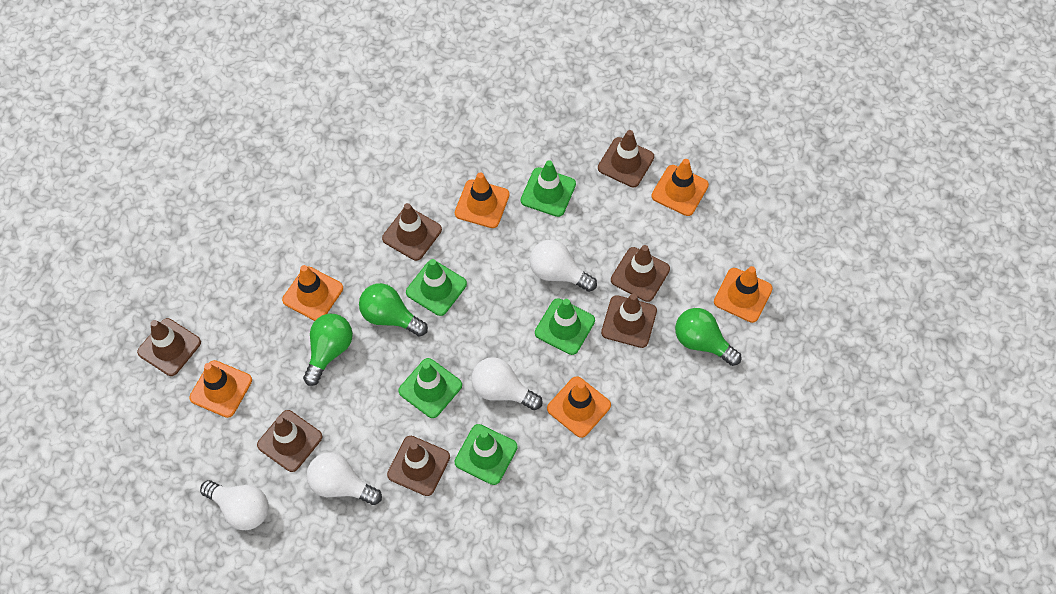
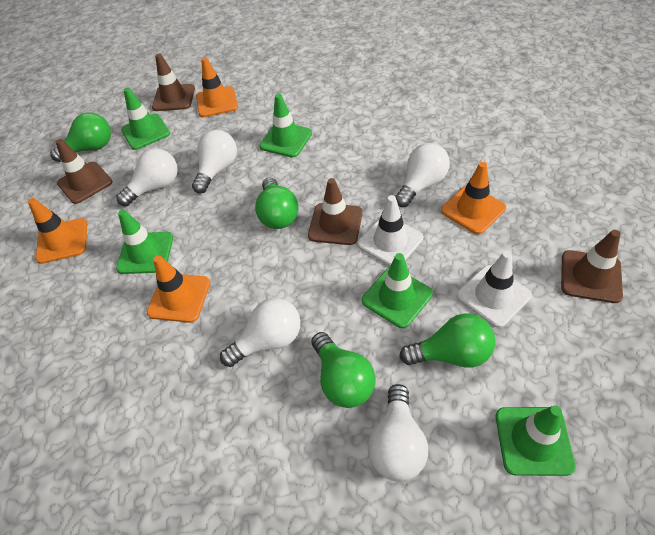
brown traffic cone: [137,318,201,376] [257,410,322,472] [382,203,442,261] [387,436,450,496] [598,130,654,187] [601,294,657,348] [611,245,670,302] = 7 -> [56,139,113,204] [152,54,195,111] [308,178,363,245] [561,230,623,303] = 4
green light bulb: [303,314,353,386] [359,283,428,337] [675,308,741,366] = 3 -> [50,113,111,162] [255,177,299,229] [311,332,376,408] [399,313,495,368] = 4
orange traffic cone: [189,360,252,418] [282,265,343,321] [455,172,510,228] [547,376,611,438] [651,159,709,216] [714,266,773,323] = 6 -> [28,198,87,264] [147,256,210,323] [196,57,238,117] [441,162,506,234] = 4
white light bulb: [200,480,269,530] [307,452,382,505] [471,357,543,410] [530,240,597,292] = 4 -> [116,148,178,206] [192,130,237,194] [220,298,301,367] [368,384,428,481] [395,143,450,207] = 5
white traffic cone: none = 0 -> [358,195,423,266] [457,251,532,328] = 2

